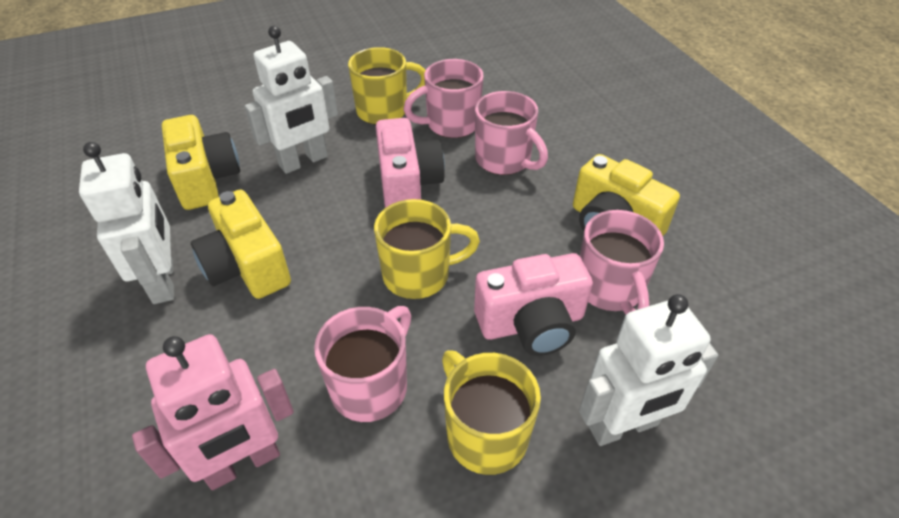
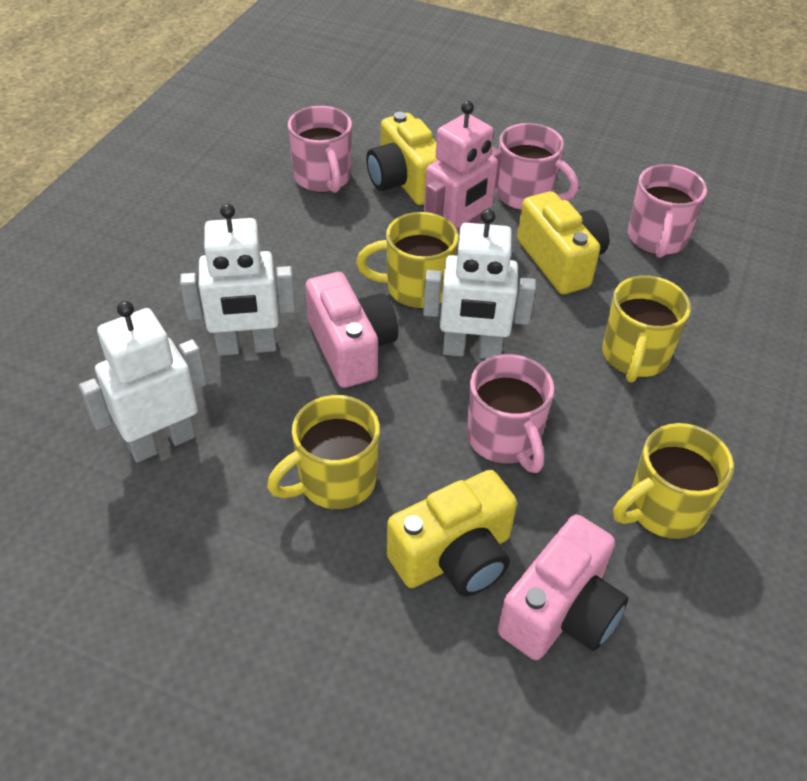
yellow mug: [348,47,426,125] [374,199,480,299] [442,350,541,475] = 3 -> [267,395,380,509] [356,212,459,309] [602,275,691,383] [613,423,734,539] = 4

